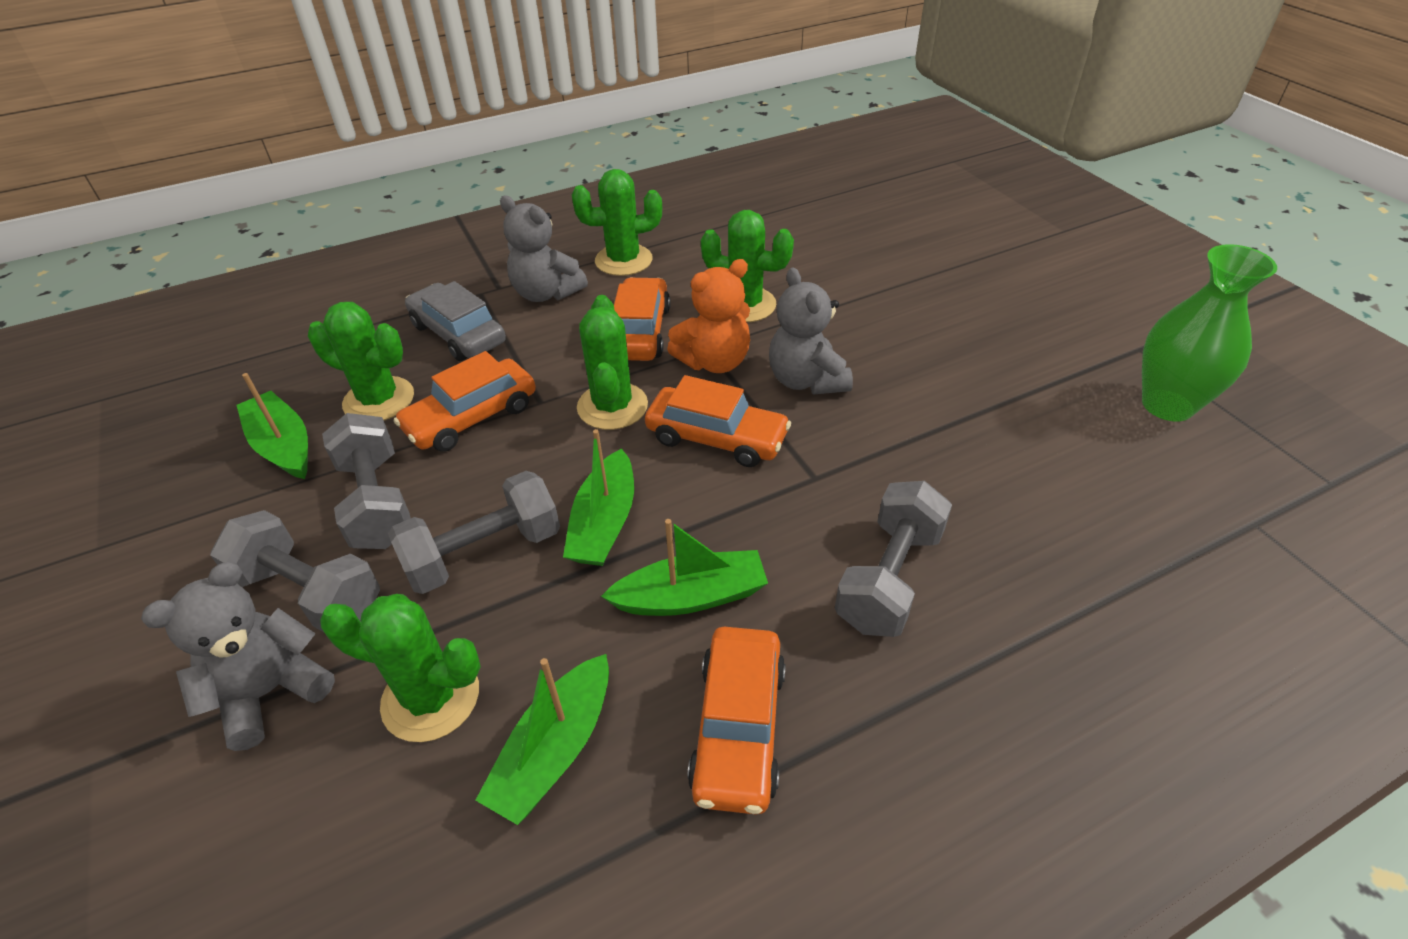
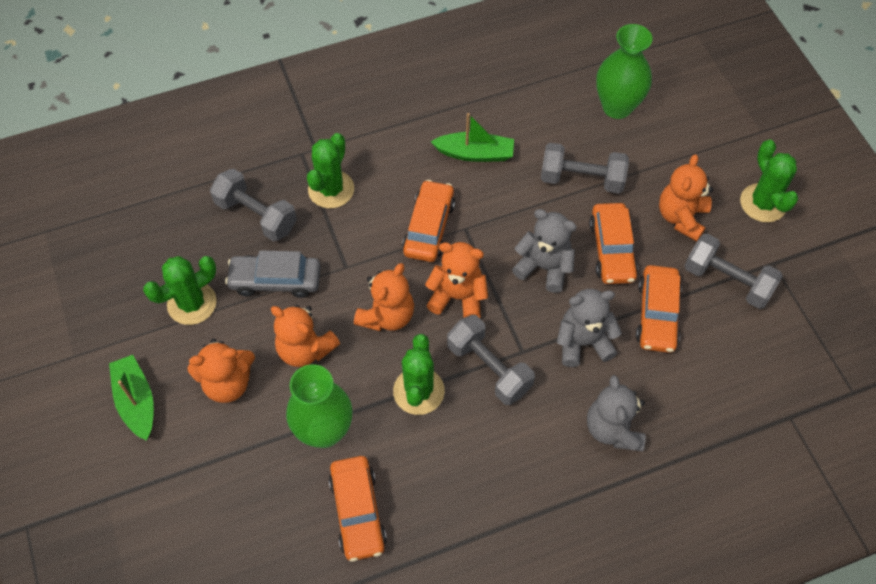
green boat: [236,373,308,479] [475,654,609,825] [563,429,634,566] [601,519,768,616] = 4 -> [109,355,154,441] [431,113,514,162] = 2
green cactus: [308,302,414,421] [320,594,481,742] [572,169,662,276] [577,295,648,430] [701,210,794,322] = 5 -> [143,256,217,325] [307,133,354,208] [393,334,445,415] [740,140,798,222] = 4
green vase: [1142,244,1277,422] = 1 -> [286,364,353,448] [596,24,652,119] = 2
orange teddy bear: [667,259,750,373] = 1 -> [187,339,255,403] [271,305,340,367] [354,263,414,331] [425,242,488,318] [659,154,713,242] = 5

